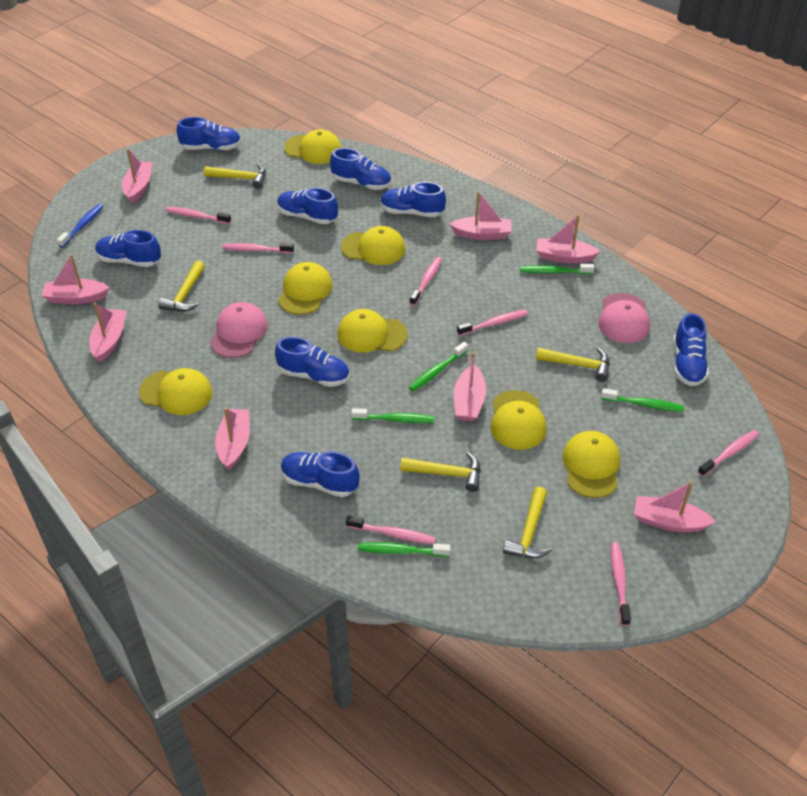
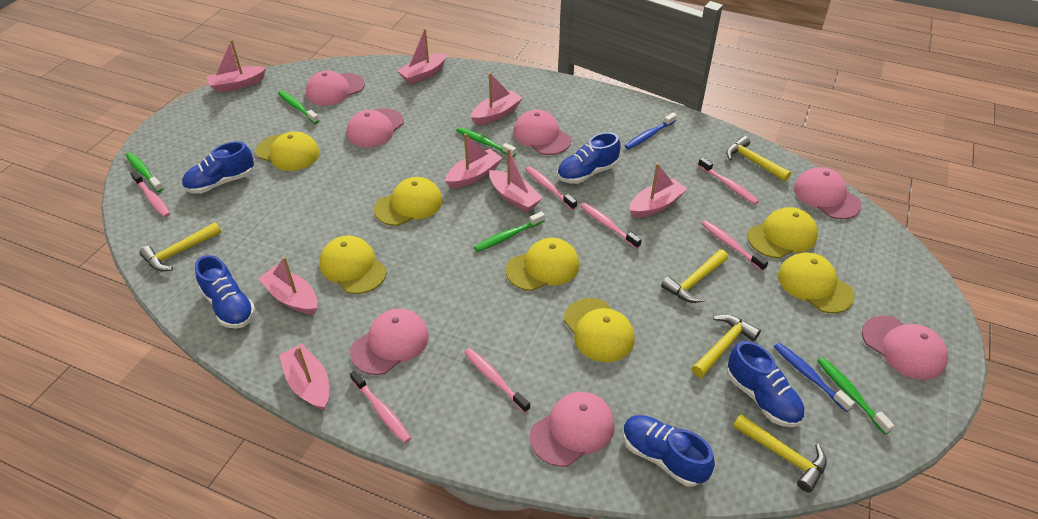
blue shoe: [95,230,161,267] [177,117,241,151] [275,336,349,387] [277,187,338,224] [281,452,360,497] [330,148,391,190] [380,182,446,217] [673,313,709,386] = 8 -> [182,141,254,194] [195,255,256,329] [557,132,620,184] [623,415,715,487] [727,341,805,427] = 5
blue toothbrush: [57,204,104,248] = 1 -> [625,113,677,149] [774,343,855,412] = 2
pink cap: [210,302,268,358] [598,293,650,343] = 2 -> [306,71,365,105] [346,109,404,148] [350,309,429,375] [513,110,571,155] [530,392,615,467] [794,167,862,219] [862,316,948,380] = 7

